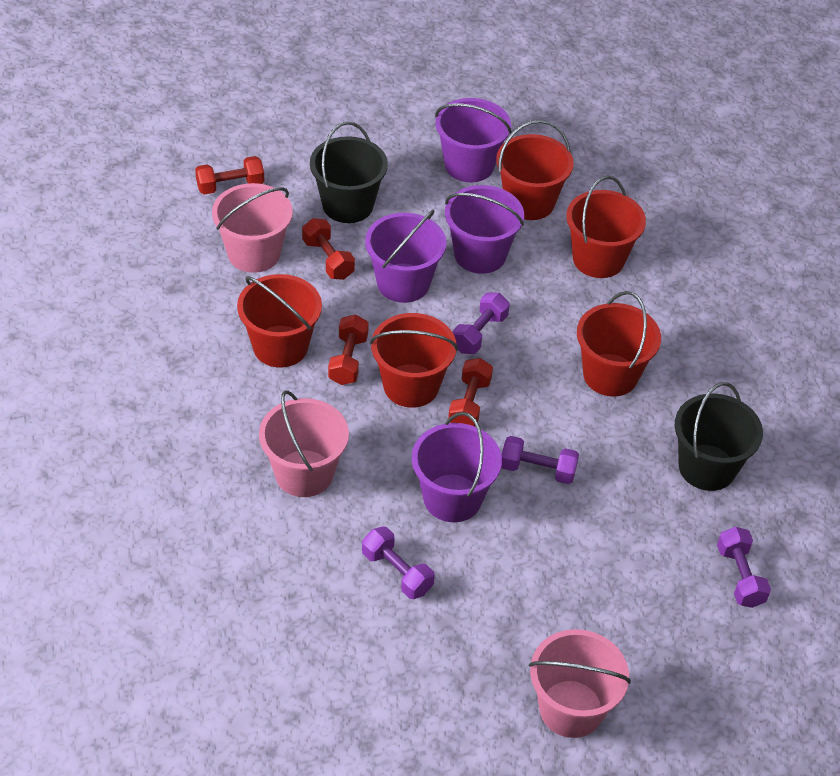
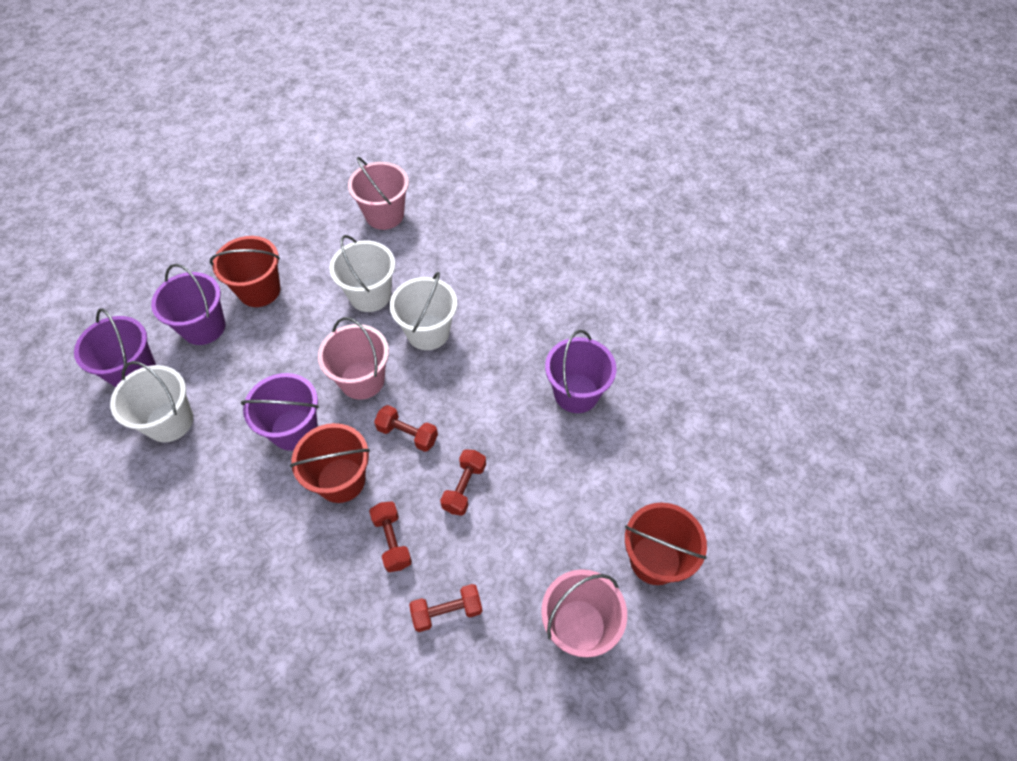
black bucket: [310,122,388,223] [675,382,763,491] = 2 -> none = 0
purple dumbbell: [362,527,435,599] [453,293,510,354] [501,436,579,484] [717,527,771,608] = 4 -> none = 0
red bucket: [237,274,322,368] [370,313,458,408] [496,120,574,220] [566,176,646,278] [577,291,661,397] = 5 -> [210,236,281,307] [290,423,370,503] [625,502,707,585] = 3
white bucket: none = 0 -> [110,361,193,442] [329,235,395,312] [390,272,457,350] = 3

